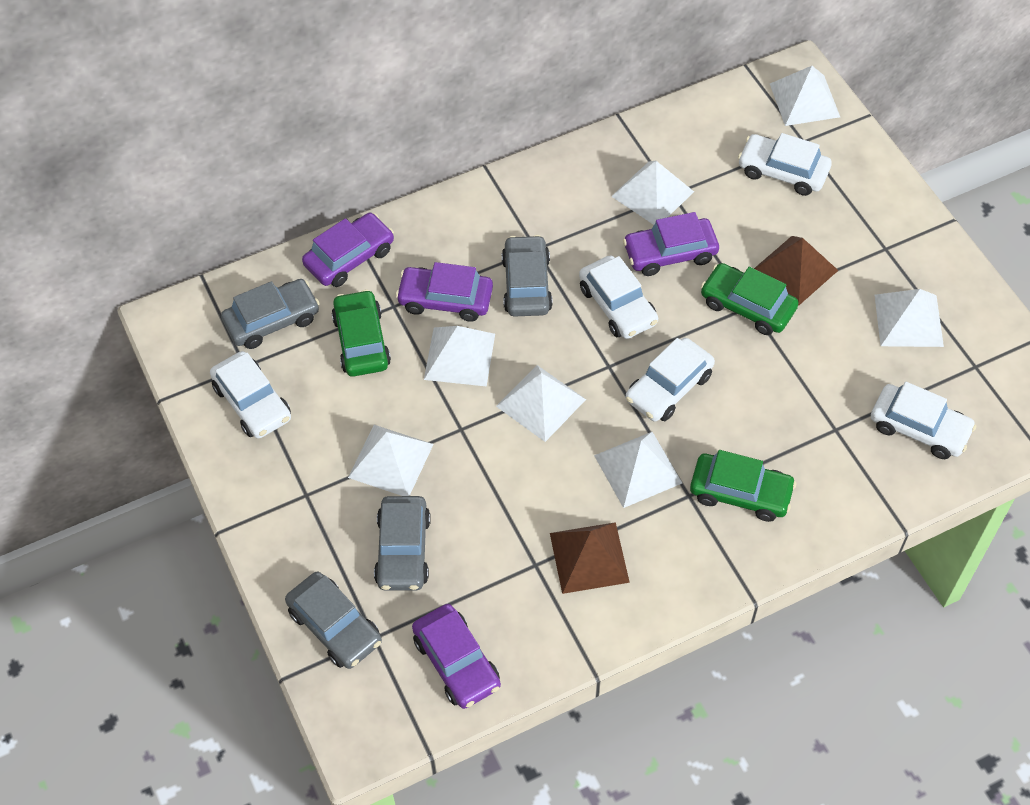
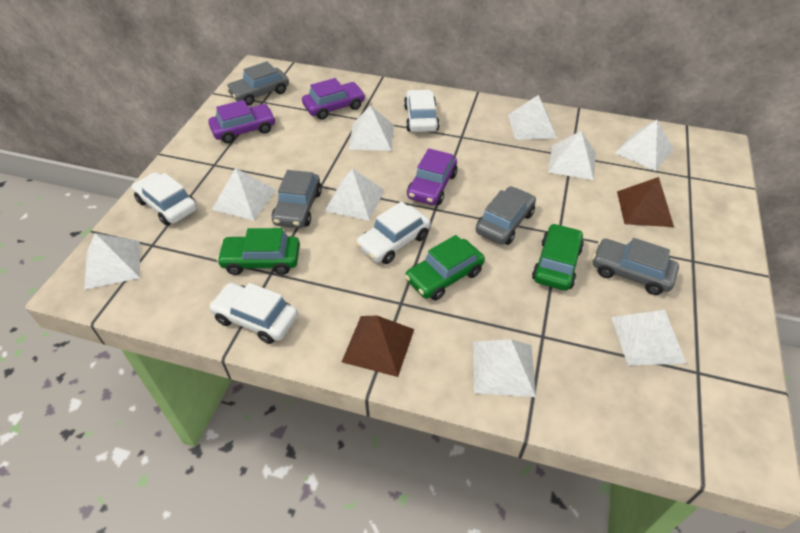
purple car: [302,213,394,287] [396,262,493,322] [412,604,501,709] [623,212,719,276] = 4 -> [208,100,276,143] [302,78,365,120] [407,148,457,205] = 3
white car: [210,351,291,439] [579,256,658,339] [626,338,715,422] [738,133,832,196] [871,382,976,459] = 5 -> [132,172,197,226] [209,283,298,344] [356,201,431,264] [404,89,440,132] = 4
white pyramid: [348,425,434,496] [424,326,495,387] [496,365,586,442] [594,432,682,508] [611,161,694,225] [770,66,840,126] [875,289,944,347] = 7 -> [84,233,140,290] [212,168,276,221] [325,168,384,221] [349,105,394,151] [473,339,536,397] [508,95,557,140] [548,131,596,180] [611,310,686,366] [615,120,674,171] = 9

